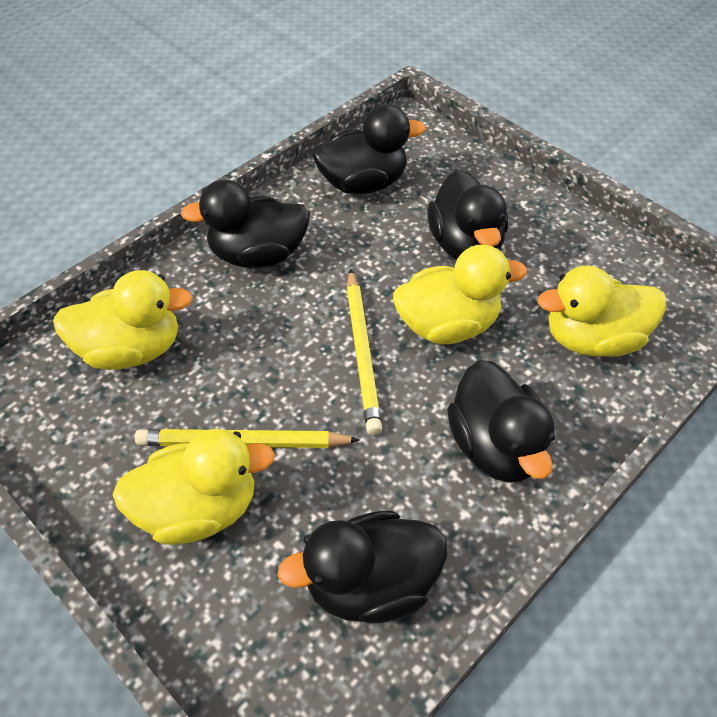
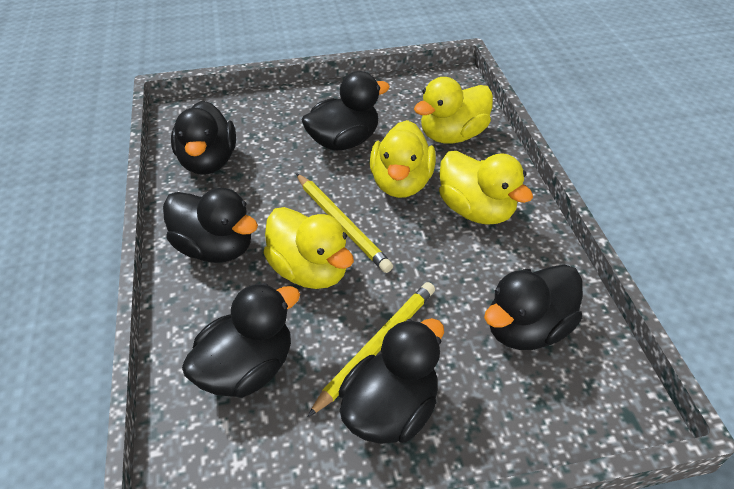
black duck: [180,180,310,268] [277,511,448,624] [312,104,426,194] [427,170,508,260] [447,360,555,483] = 5 -> [163,188,258,263] [171,100,236,175] [182,283,300,398] [301,71,390,151] [339,318,444,444] [484,264,583,350] = 6

